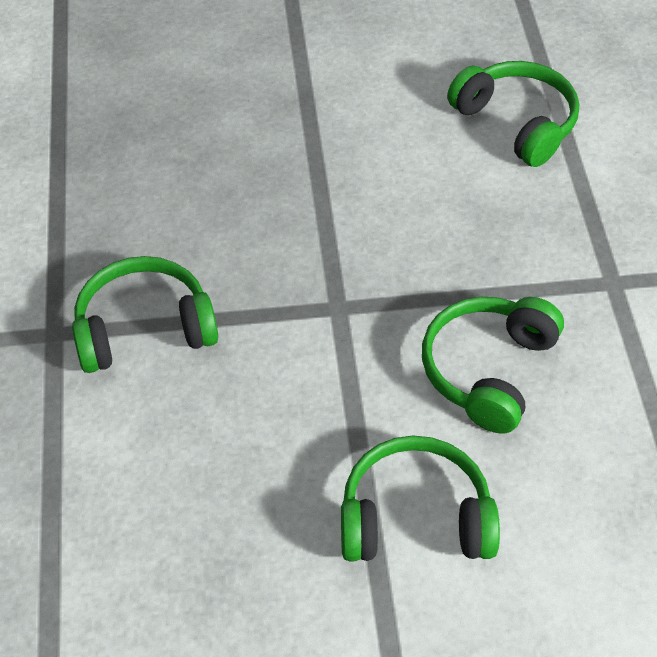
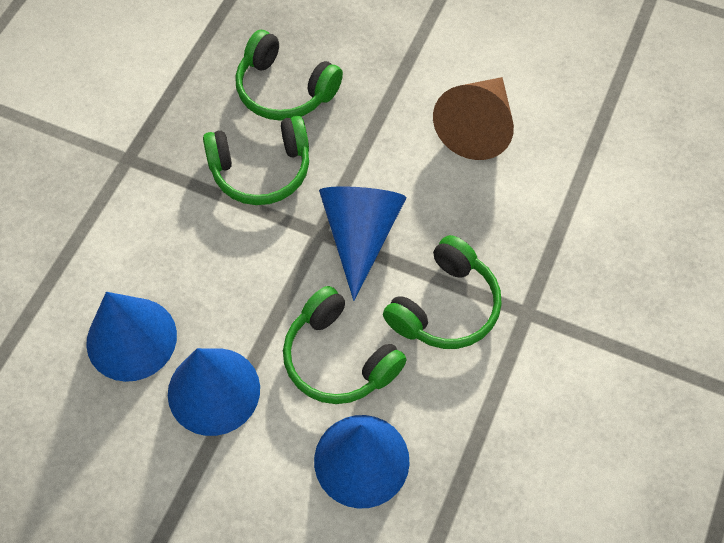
blue cone: none = 0 -> [86,292,177,382] [168,348,260,436] [314,415,410,509] [319,186,406,301] = 4
brown cone: none = 0 -> [433,77,514,160] = 1

